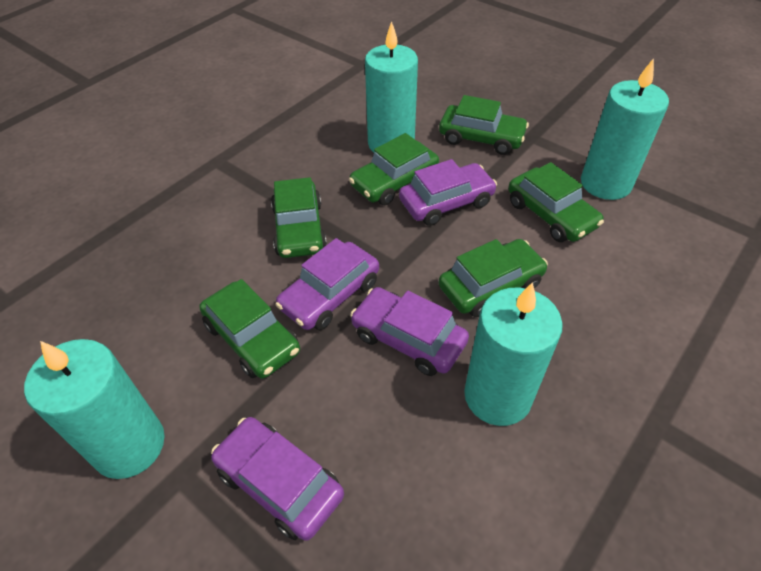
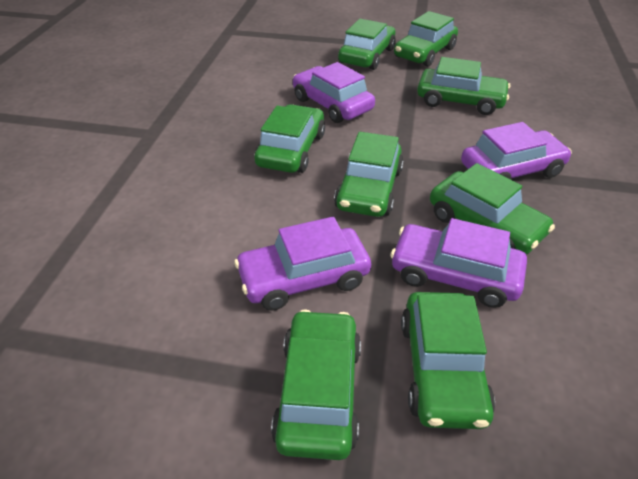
green car: [199,279,300,379] [271,177,327,258] [349,133,439,205] [438,239,548,317] [439,95,529,155] [508,162,604,242] = 6 -> [254,104,325,173] [271,309,361,460] [334,132,404,217] [338,19,396,70] [394,11,458,67] [401,292,495,429] [417,57,510,115] [430,163,555,255] = 8
turquoise candle: [24,339,165,479] [365,21,418,153] [464,282,563,426] [581,58,669,200] = 4 -> none = 0

